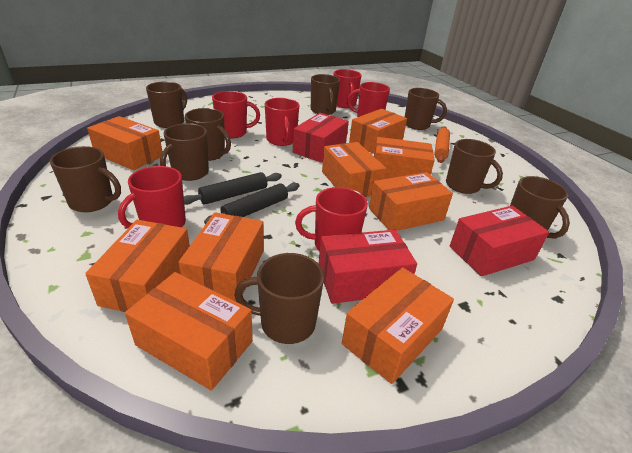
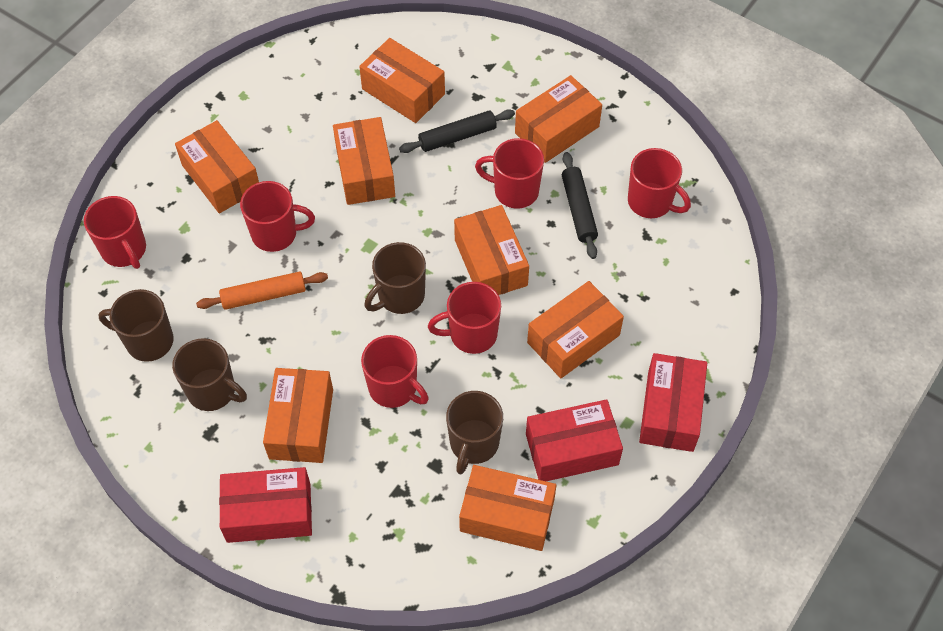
brown mug: [50,146,121,212] [146,82,187,128] [160,123,209,181] [185,108,231,161] [234,253,324,344] [311,74,340,115] [405,88,447,130] [446,139,503,194] [510,176,570,239] = 9 -> [98,289,173,362] [172,338,247,411] [365,242,426,314] [446,391,503,475] = 4
orange box: [85,220,190,312] [87,116,162,170] [125,272,253,391] [178,212,264,301] [322,142,386,197] [342,267,454,384] [349,109,407,154] [369,172,453,231] [374,137,435,179] = 9 -> [175,120,259,213] [263,368,333,463] [333,117,395,205] [359,38,445,123] [454,205,529,295] [459,465,557,551] [515,75,602,163] [527,281,624,378] = 8

